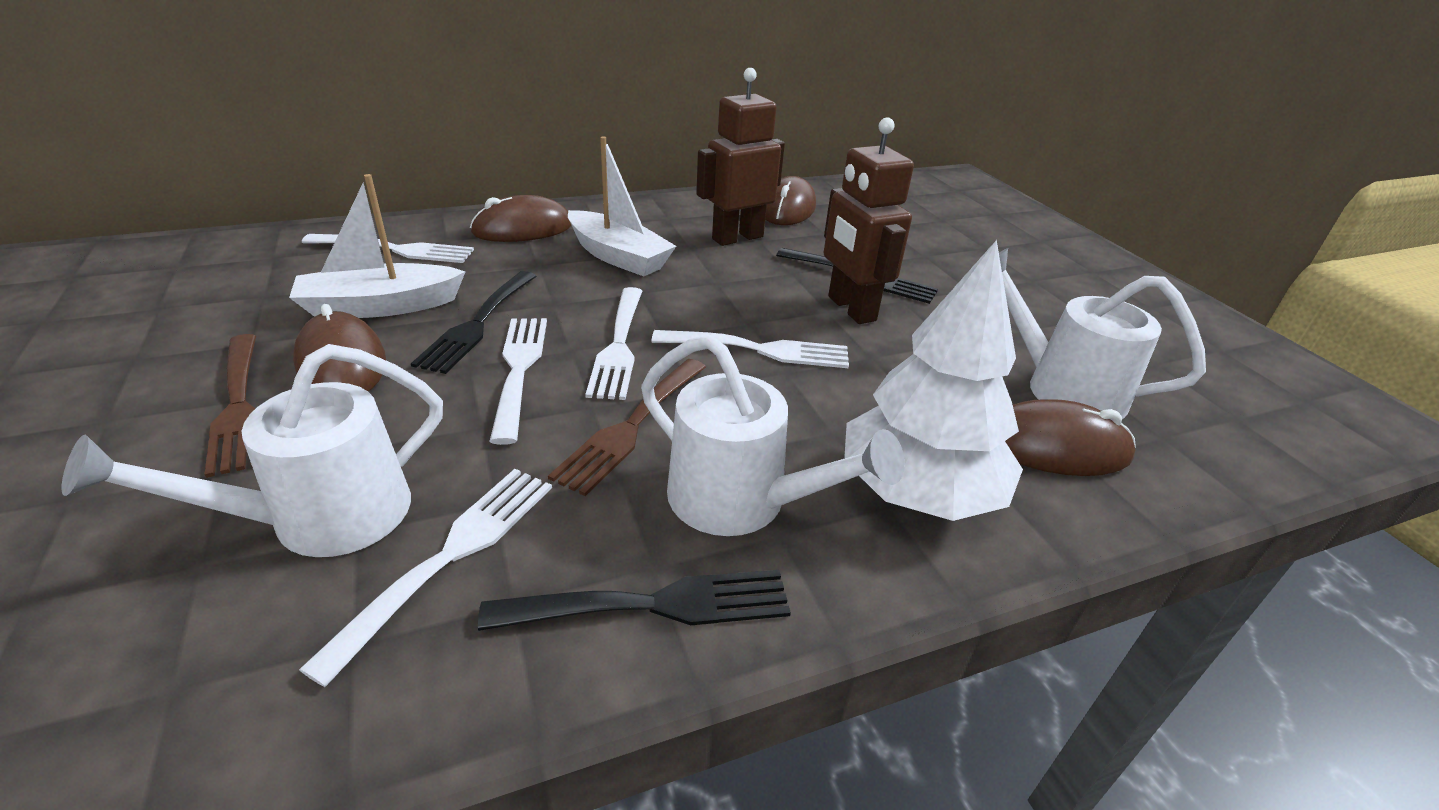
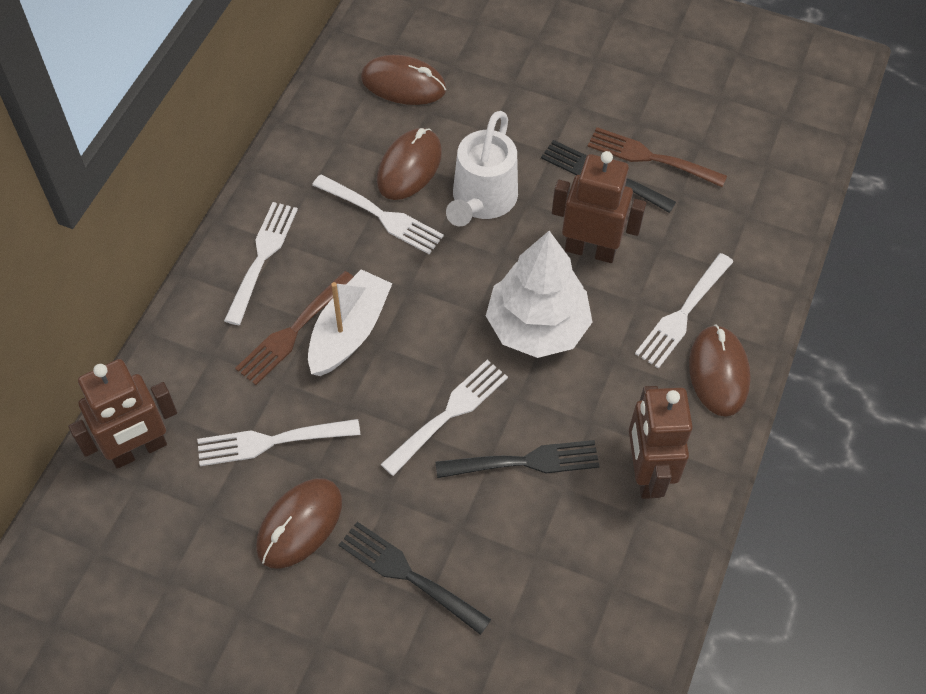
brown robot: [696,68,785,246] [823,117,914,324] = 2 -> [69,359,177,469] [552,151,647,263] [629,386,693,499] = 3
white boat: [289,174,466,318] [568,136,676,276] = 2 -> [308,269,393,376] = 1
white watering can: [62,344,443,557] [641,335,905,536] [999,248,1206,419] = 3 -> [446,111,518,226] = 1

